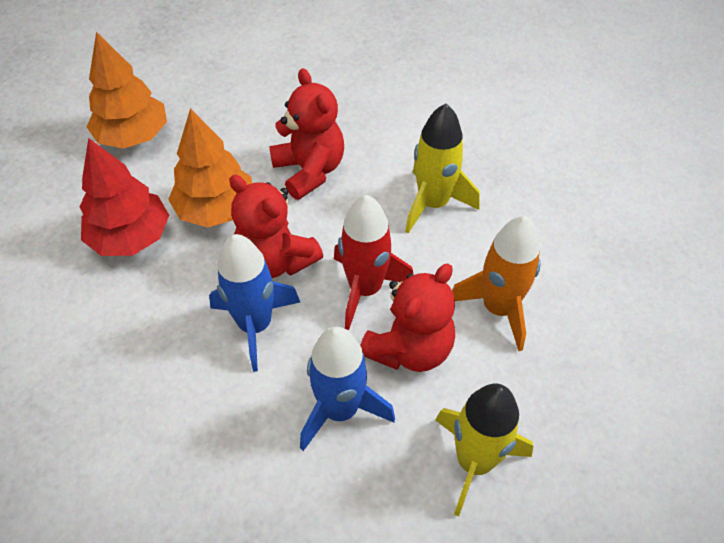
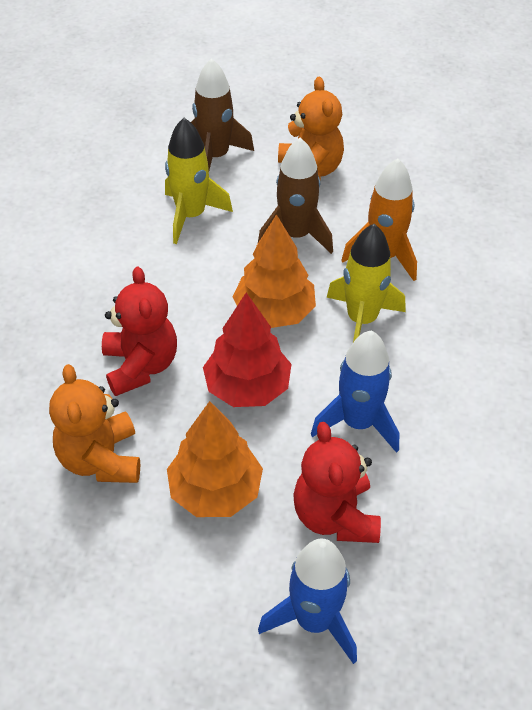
brown rocket: none = 0 -> [191,58,254,170] [258,138,333,254] = 2
orange teddy bear: none = 0 -> [49,364,140,483] [278,77,344,180] = 2
red rocket: [334,195,413,330] = 1 -> none = 0
red teddy bear: [229,175,323,278] [269,68,344,200] [360,263,455,372] = 3 -> [102,267,177,396] [293,422,381,543] = 2

